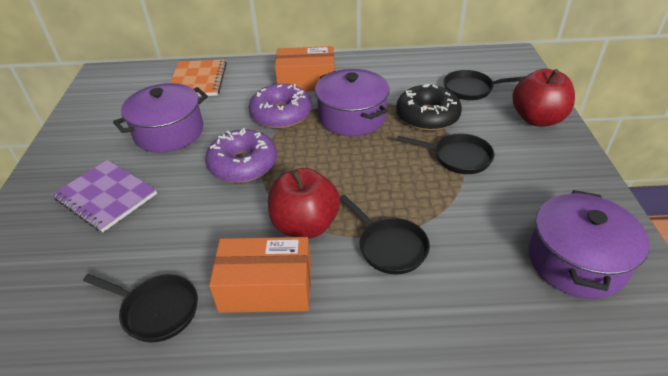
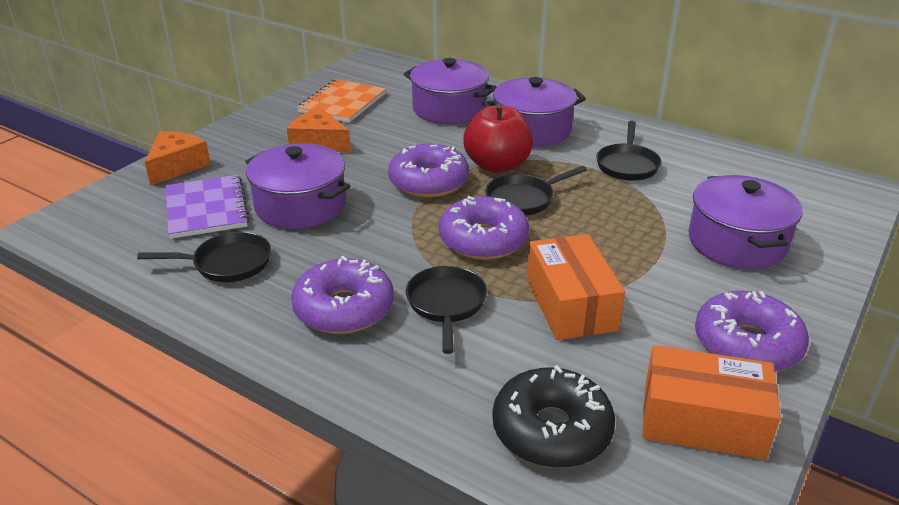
orange cheese: none = 0 -> [145,131,211,186] [287,107,351,152] = 2
purple donut: [205,128,277,183] [249,84,312,129] = 2 -> [291,256,394,334] [388,144,469,198] [439,196,529,260] [695,291,809,372] = 4
purple pot: [113,83,208,153] [315,69,389,136] [529,190,650,299] = 3 -> [245,143,350,229] [404,58,497,124] [483,77,586,147] [688,175,803,269] = 4
red apple: [268,168,340,238] [512,69,575,126] = 2 -> [463,103,533,173] = 1

